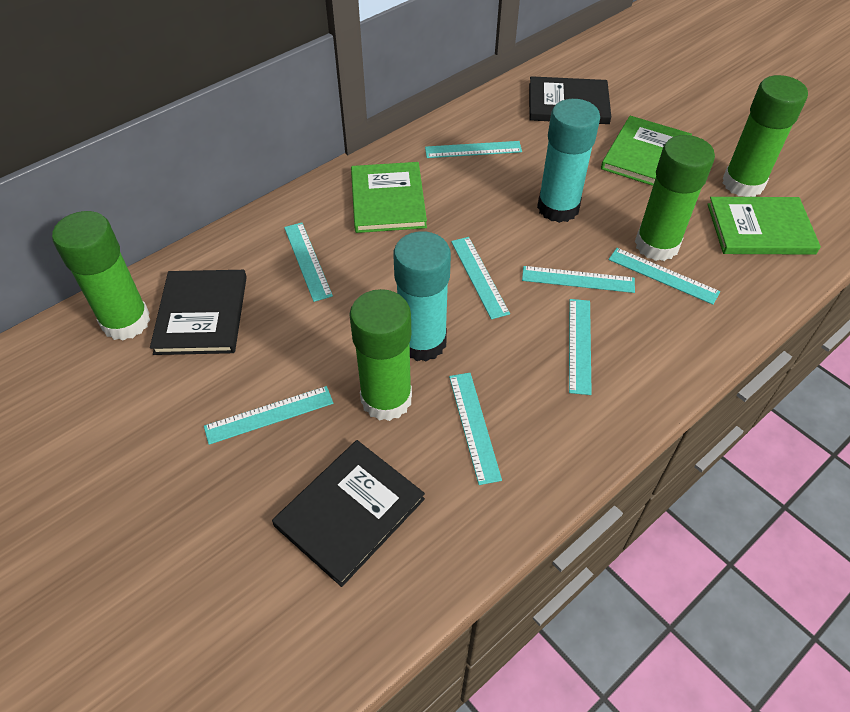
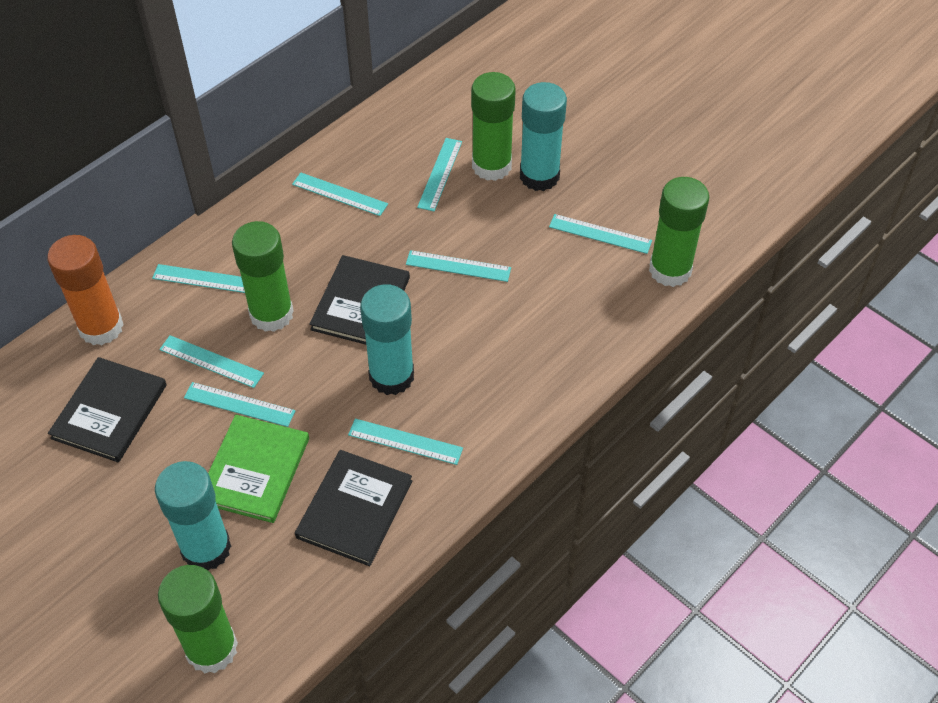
green book: [351,162,427,233] [601,116,692,186] [707,197,821,255] = 3 -> [208,415,309,523] = 1
orange glue stick: none = 0 -> [47,235,124,345] = 1
turquoise glue stick: [393,231,451,362] [537,99,600,223] = 2 -> [155,461,231,570] [360,284,414,395] [520,82,567,191] = 3

